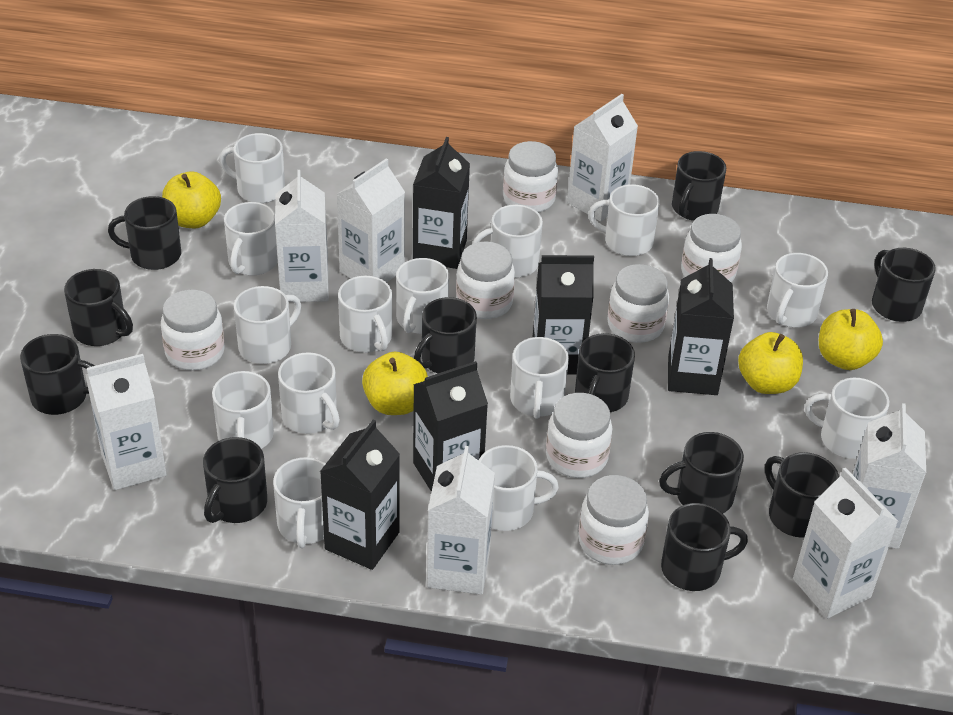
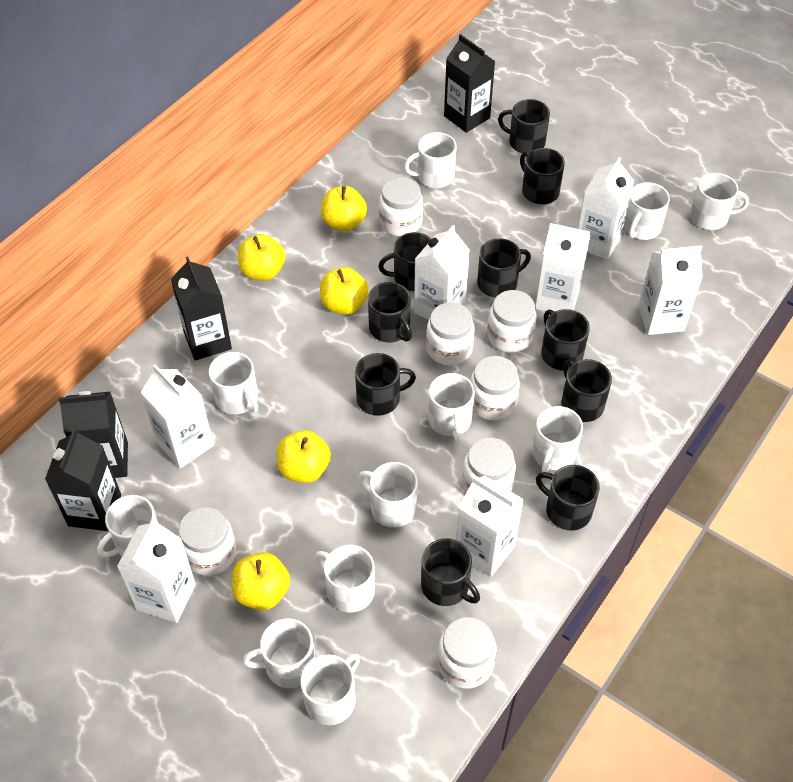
black carton: [320,420,400,570] [413,137,470,269] [413,361,488,492] [532,255,594,375] [668,258,734,395] = 5 -> [45,428,121,531] [58,391,128,478] [171,257,232,361] [444,34,495,133] = 4
black mug: [20,334,95,415] [64,269,133,346] [108,196,181,270] [203,437,267,523] [414,297,477,373] [575,333,635,412] [659,432,744,513] [661,503,748,591] [672,151,726,221] [765,452,839,538] [872,248,936,322] = 11 -> [355,353,416,416] [368,282,412,342] [378,232,431,291] [421,538,480,606] [477,238,531,298] [498,99,550,153] [520,148,565,204] [536,465,600,531] [541,309,590,371] [561,359,612,422] = 10
white mug: [212,371,274,449] [220,133,285,203] [224,202,278,275] [234,286,301,364] [273,457,326,548] [278,352,340,434] [338,276,392,353] [396,258,449,334] [473,205,543,278] [479,445,559,531] [510,337,569,419] [588,184,660,256] [767,253,828,327] [805,378,889,459] = 14 -> [97,495,159,557] [209,352,258,414] [243,618,315,688] [301,653,360,725] [315,545,375,613] [358,462,418,528] [404,132,457,188] [428,373,475,441] [532,406,583,472] [624,182,670,240] [690,173,749,230] = 11
yellow apple: [162,171,221,228] [362,352,428,415] [738,332,803,394] [819,309,883,370] = 4 -> [232,552,290,610] [238,234,286,281] [277,430,331,483] [320,267,369,315] [321,186,367,232] = 5

